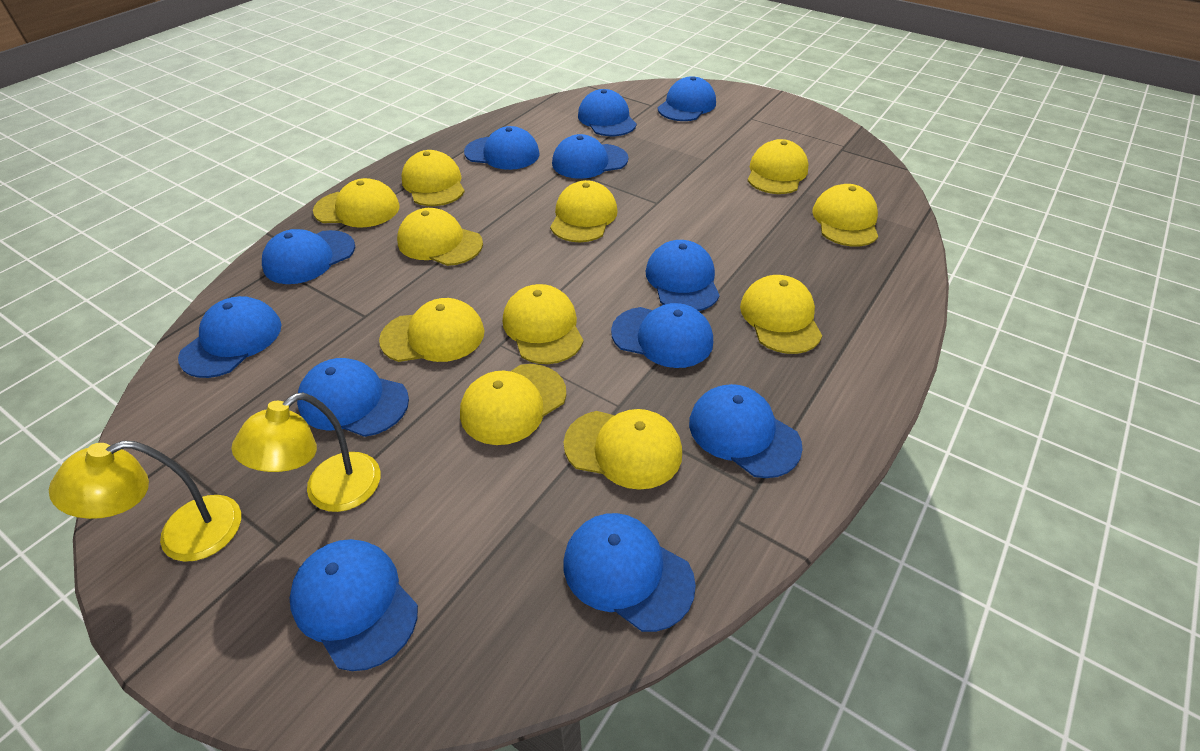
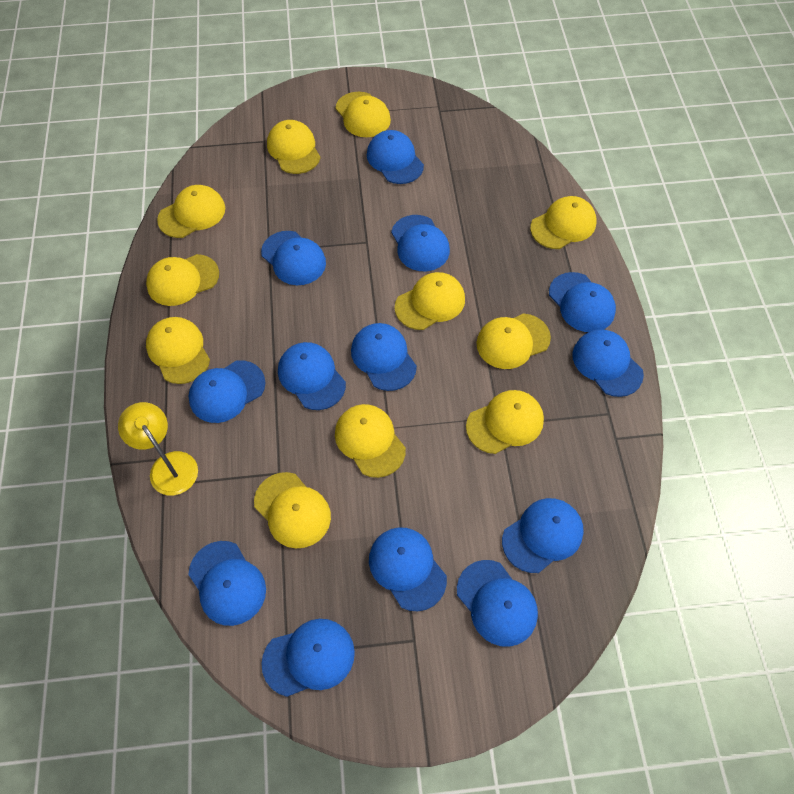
blue cap: [178,296,282,378] [262,229,355,284] [290,539,418,671] [297,358,409,437] [464,126,540,170] [552,134,628,179] [564,513,696,632] [578,89,637,136] [611,303,713,368] [646,240,720,311] [657,76,716,121] [689,384,803,478] = 12 -> [188,541,266,626] [189,360,265,423] [261,231,326,285] [261,619,355,697] [278,342,346,410] [351,323,417,391] [367,130,424,184] [369,527,447,611] [391,215,450,271] [457,560,538,647] [502,498,584,573] [549,272,616,332] [572,329,644,397] = 13
yellow lamp: [49,441,241,562] [231,393,380,512] = 2 -> [118,402,198,495] = 1

